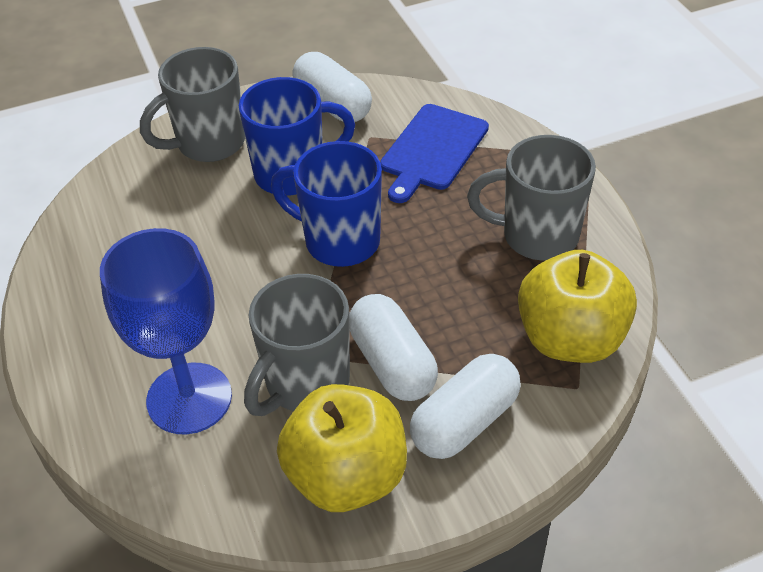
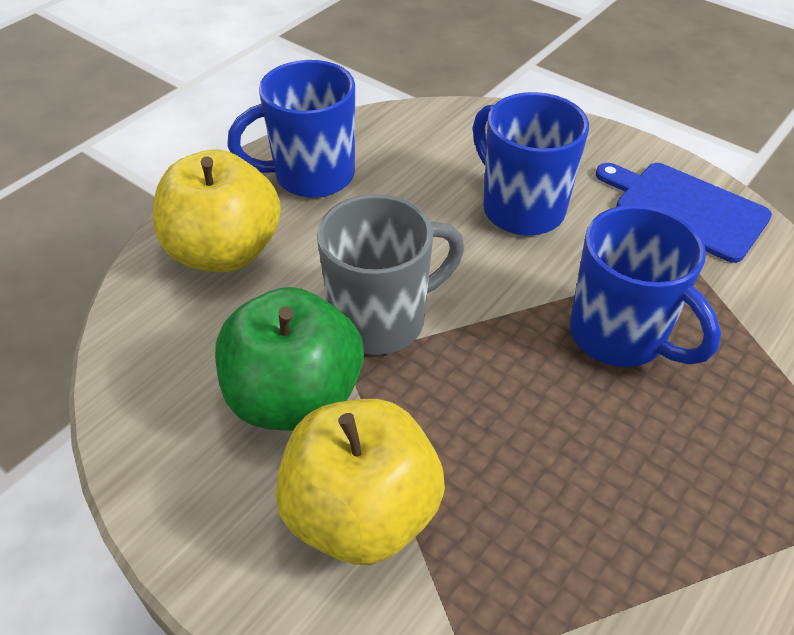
blue goblet: [100,228,232,434] = 1 -> none = 0
blue mug: [239,77,355,196] [271,141,382,267] = 2 -> [227,60,355,198] [473,92,589,236] [570,205,721,367] = 3
green apple: none = 0 -> [215,287,364,431] = 1
grey mug: [140,47,245,162] [244,274,350,416] [467,135,596,261] = 3 -> [317,194,464,355] = 1
white capsule: [292,52,372,122] [349,294,438,401] [410,354,521,459] = 3 -> none = 0

